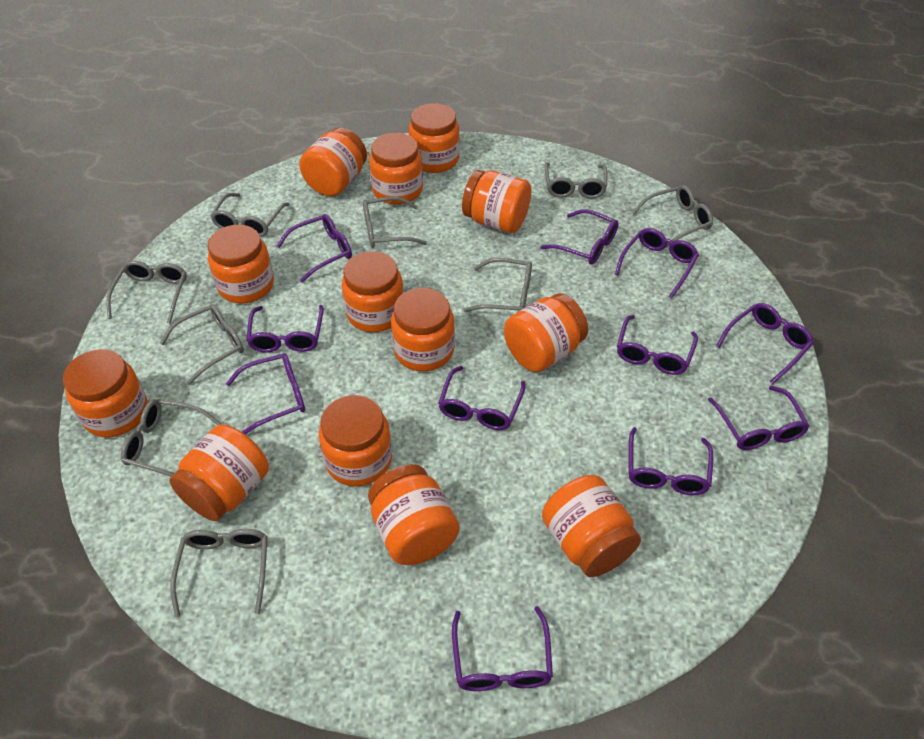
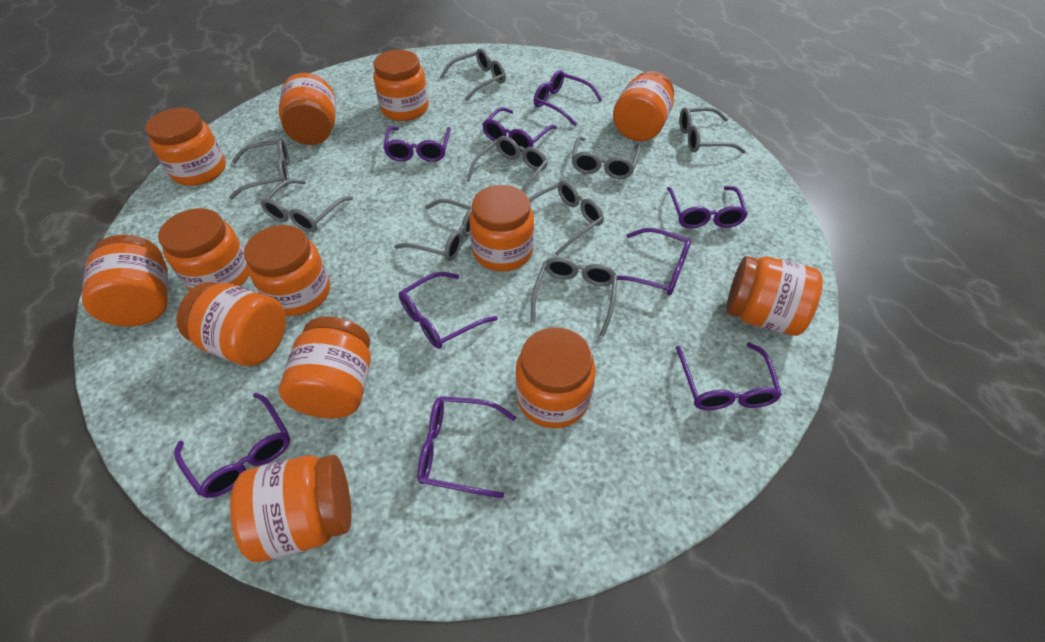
purple glasses: [226,353,305,435] [246,305,324,353] [277,214,352,282] [438,366,526,430] [452,606,553,691] [540,209,619,265] [615,228,699,298] [617,315,698,375] [629,427,713,495] [708,386,810,450] [716,303,814,385] = 11 -> [174,393,290,498] [383,126,451,162] [399,272,498,349] [417,396,516,498] [482,107,557,152] [534,70,602,126] [618,228,691,296] [667,186,748,228] [676,342,782,410] = 9

